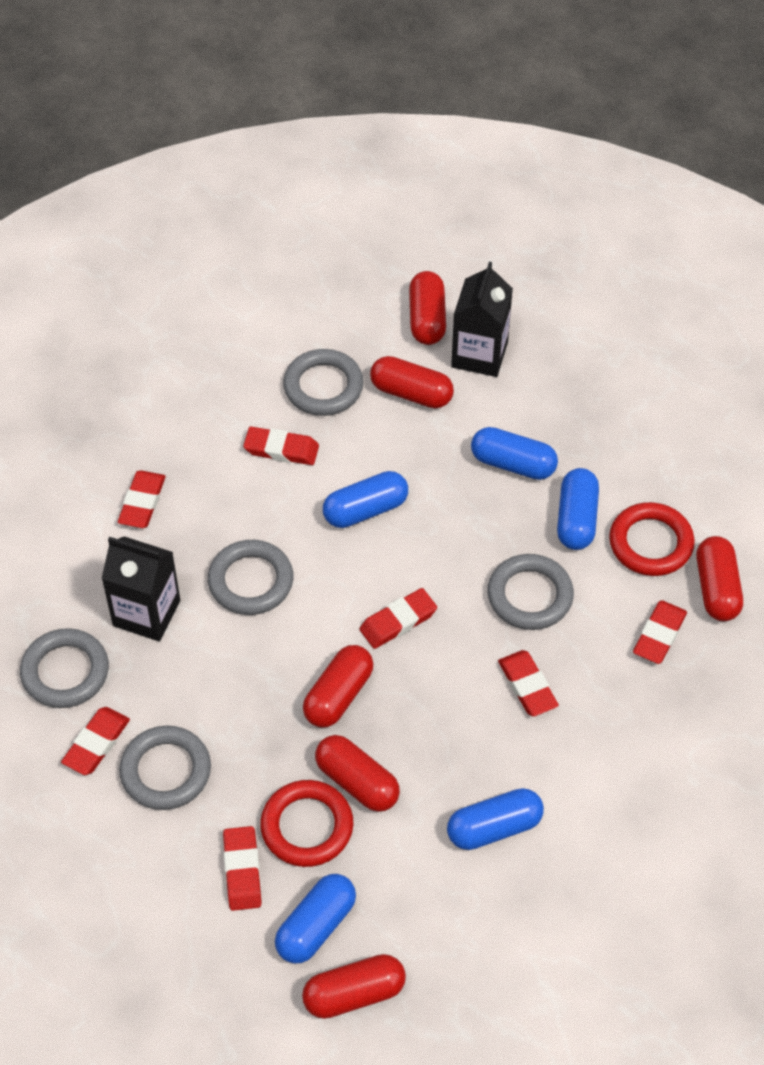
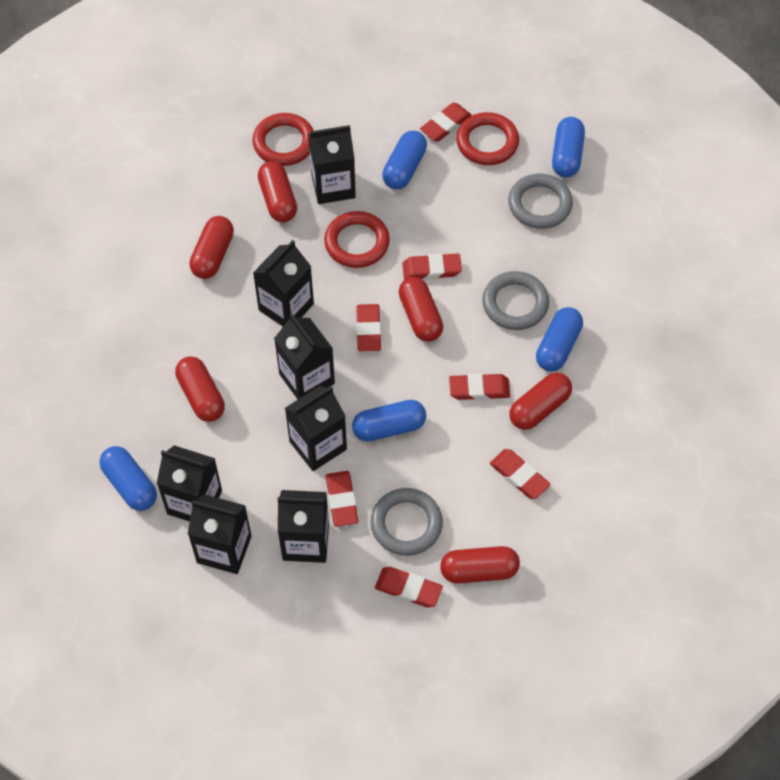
black carton: [101,536,180,641] [451,262,513,377] = 2 -> [157,445,222,522] [188,494,251,574] [253,240,314,326] [274,313,335,399] [278,490,329,563] [285,385,347,471] [308,125,356,204] = 7
grey ring: [20,628,109,708] [119,726,211,810] [208,540,293,615] [283,349,364,416] [487,554,574,630] = 5 -> [370,488,443,556] [482,271,549,330] [508,174,573,229] = 3
red ring: [260,780,353,867] [609,502,695,576] = 2 -> [252,113,314,166] [324,211,390,268] [456,112,519,165] = 3

